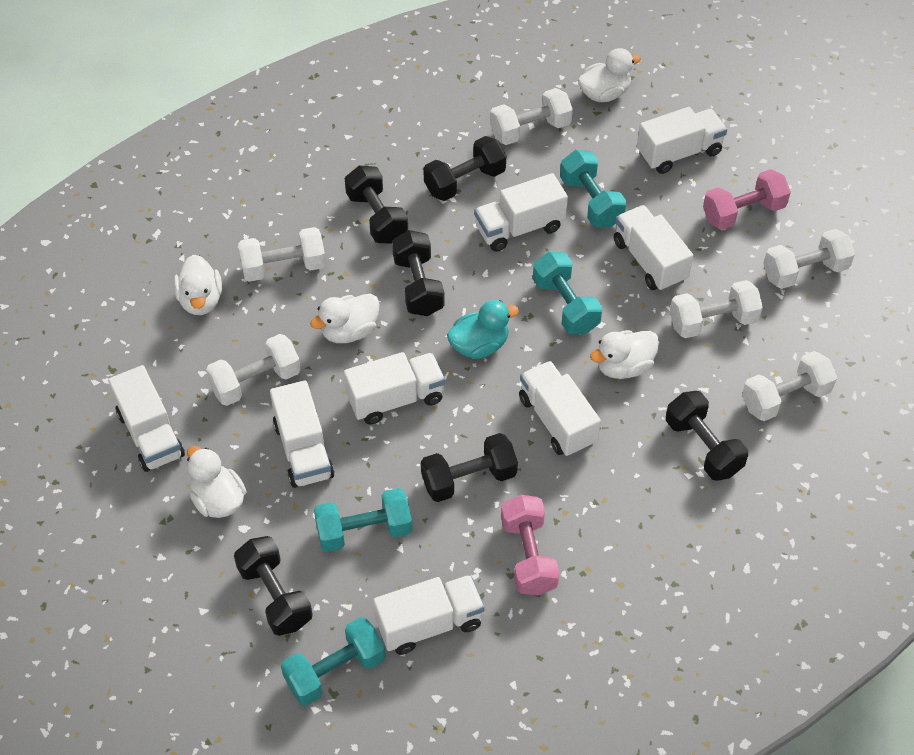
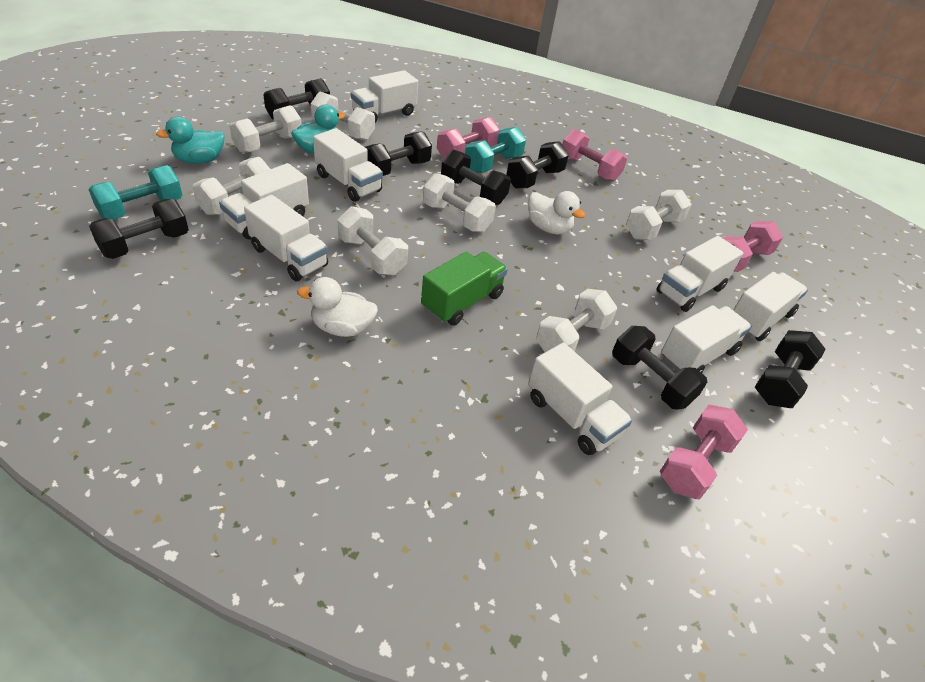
black dumbbell: [234,536,313,636] [345,166,408,244] [392,230,445,316] [421,433,518,502] [423,136,506,201] [666,391,748,481] = 6 -> [89,199,189,259] [263,78,330,120] [365,131,432,176] [441,149,511,205] [506,141,569,189] [612,326,707,410] [755,330,825,408] = 7
green truck: none = 0 -> [421,252,508,326] = 1
pink dumbbell: [501,495,560,595] [703,169,791,230] = 2 -> [437,117,500,159] [562,129,627,181] [660,405,748,499] [723,221,783,272] = 4
turquoise duck: [447,300,519,359] = 1 -> [156,117,225,164] [291,104,345,154] = 2
turquoise dumbbell: [281,617,386,706] [314,488,412,552] [533,252,603,334] [560,150,627,228] = 4 -> [89,165,182,220] [465,127,526,173] = 2
white duck: [173,255,222,315] [187,446,247,518] [310,294,380,343] [578,48,641,102] [590,330,659,379] = 5 -> [297,277,378,337] [528,191,586,234] = 2
white dumbbell: [206,334,301,406] [238,227,326,282] [490,88,573,145] [670,280,763,338] [742,351,837,421] [763,229,855,289] = 6 -> [192,157,270,215] [229,105,302,153] [310,92,375,141] [338,206,408,275] [423,173,496,232] [536,289,617,352] [626,190,692,240] = 7

